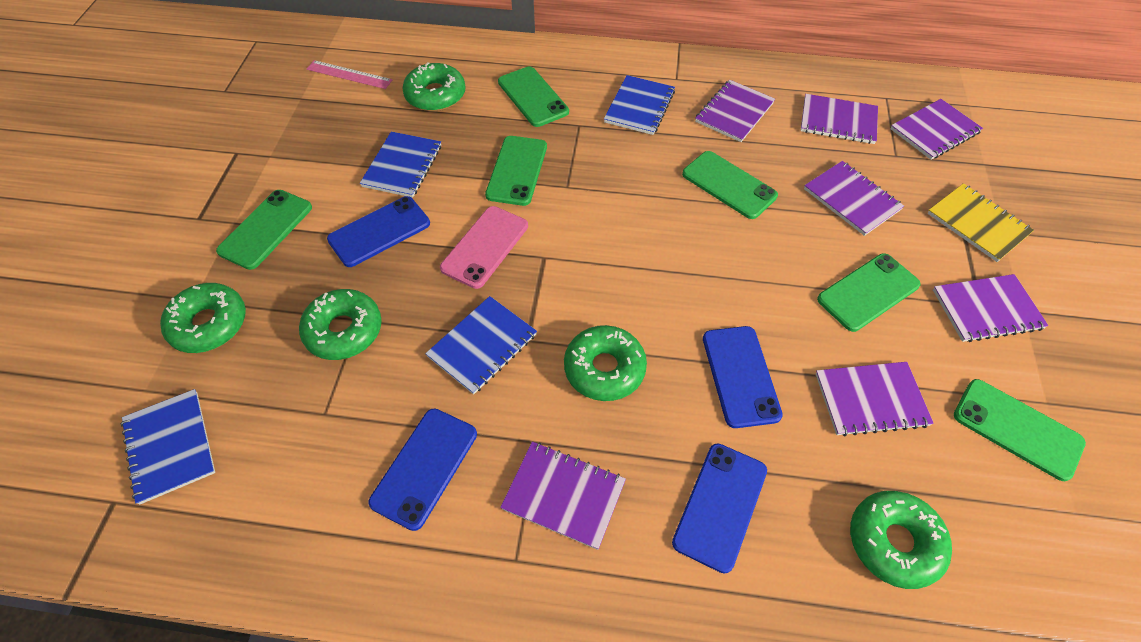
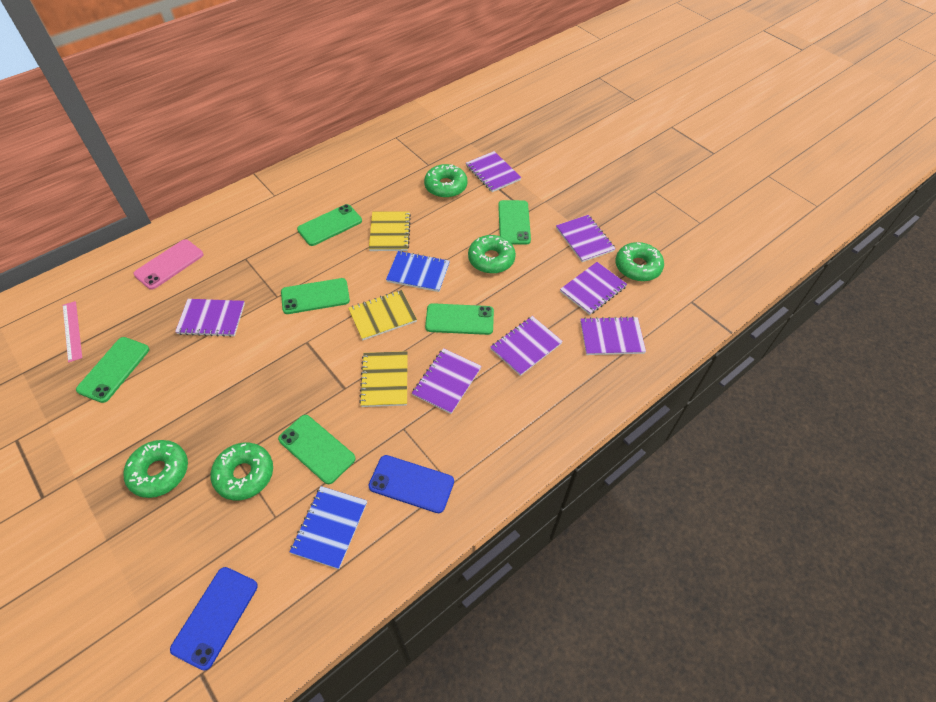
blue notebook: [121,389,215,505] [360,132,441,198] [425,296,537,395] [604,75,675,135] = 4 -> [290,486,367,569] [386,251,450,292] = 2
blue phone: [327,196,430,267] [368,409,477,531] [672,444,767,573] [703,326,783,428] = 4 -> [170,567,258,671] [368,455,454,513] = 2
yellow notebook: [928,183,1034,262] = 1 -> [348,290,417,340] [359,351,408,407] [369,211,411,251] = 3

